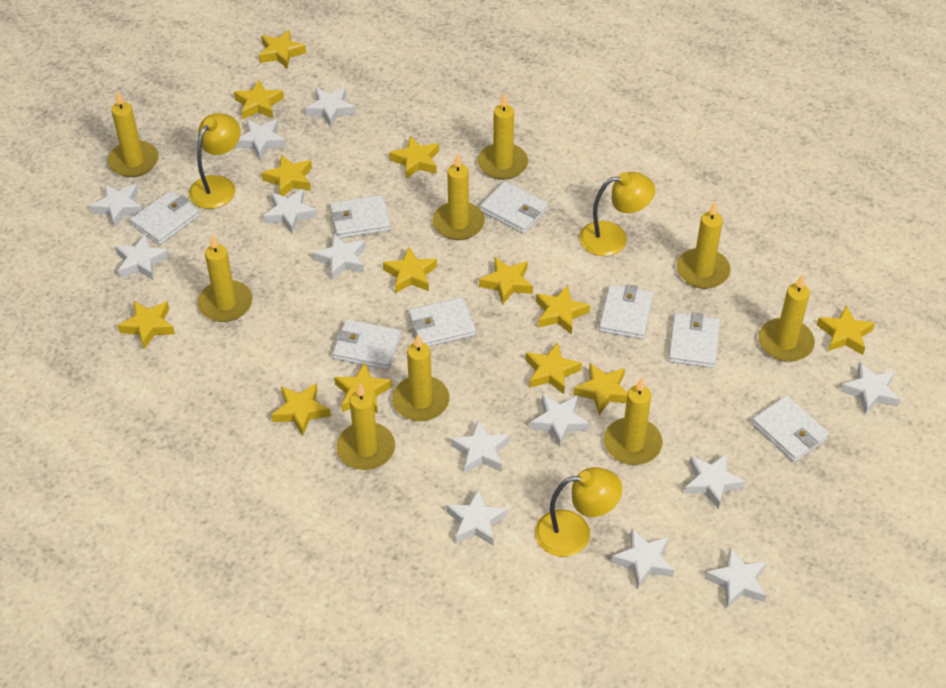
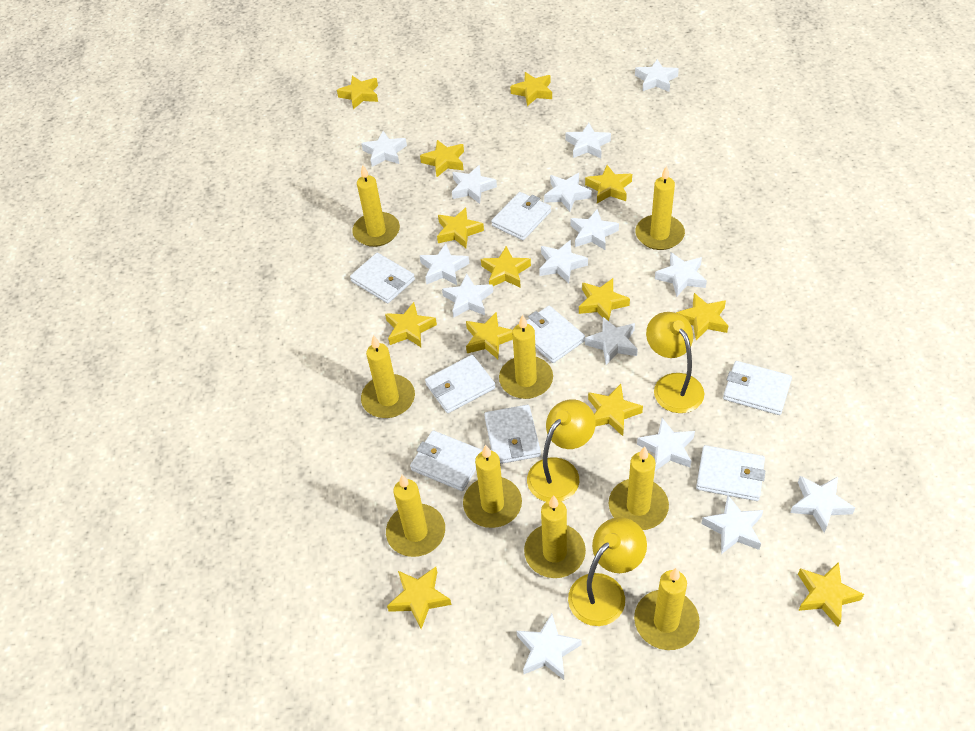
white star: [90,184,143,227] [115,234,170,280] [236,119,286,160] [263,189,317,234] [305,87,356,127] [313,233,366,280] [446,488,508,545] [451,419,510,474] [530,395,590,447] [611,529,674,588] [684,453,746,510] [705,548,767,608] [840,362,900,414] = 13 -> [361,131,407,167] [420,244,469,285] [442,273,493,318] [452,165,497,204] [517,614,582,680] [539,240,588,283] [544,173,592,212] [566,123,611,158] [570,209,619,250] [585,317,638,365] [635,59,679,92] [637,418,695,471] [655,252,707,297] [701,495,763,554] [790,476,855,533] = 15

